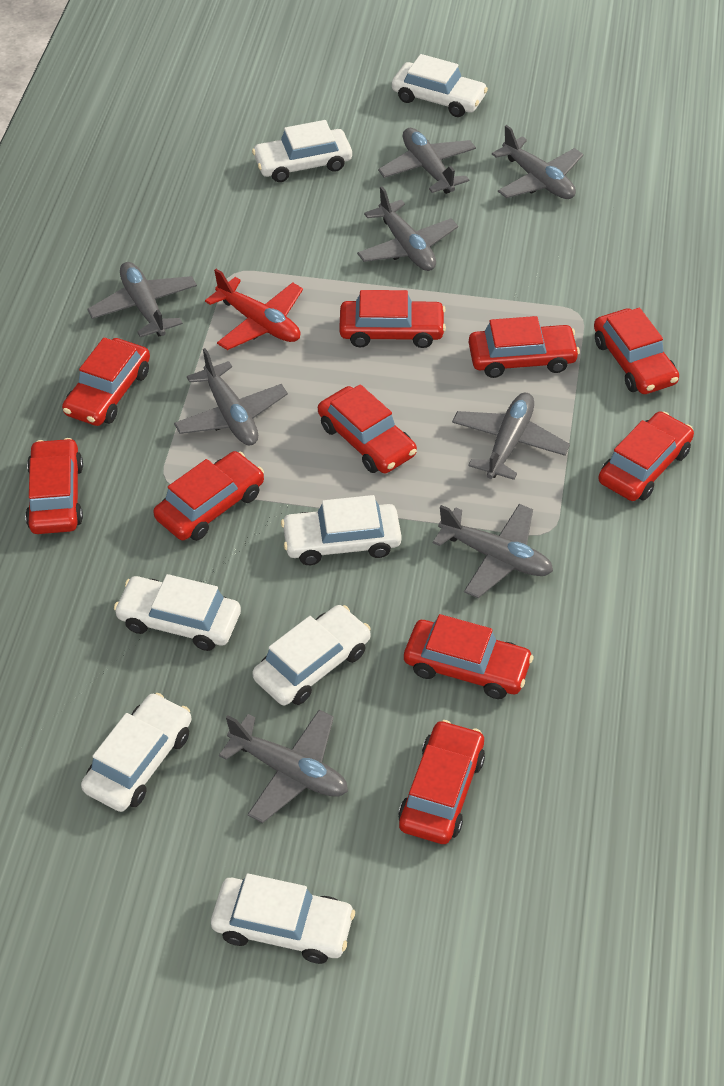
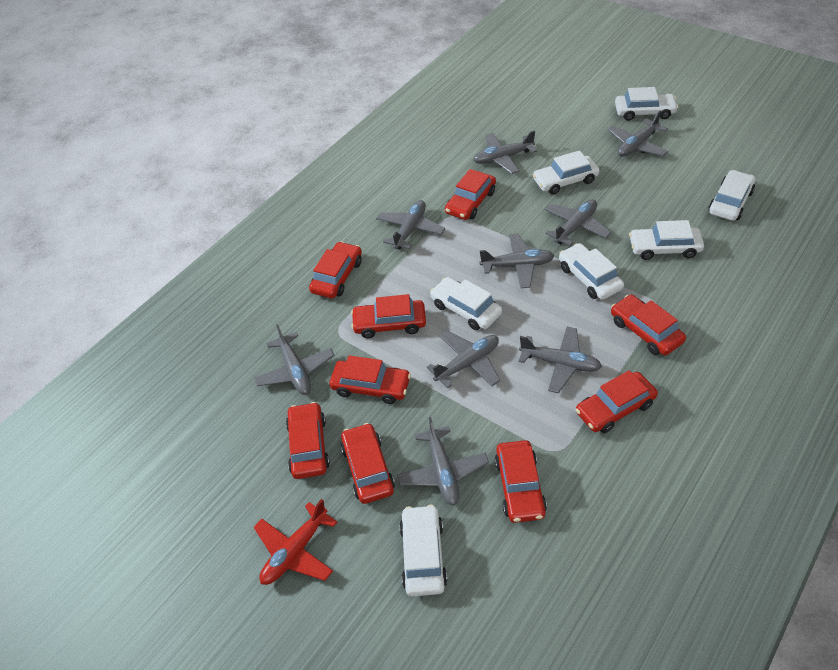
grey plane: [87,262,197,337] [174,348,288,446] [219,710,348,823] [357,186,458,271] [378,128,476,194] [433,504,553,598] [452,393,570,480] [492,125,583,199] = 8 -> [254,324,335,395] [376,200,445,249] [397,417,489,505] [427,331,500,388] [473,130,537,174] [479,233,554,288] [519,327,602,393] [544,199,611,246] [608,111,668,157] = 9
red car: [25,438,83,534] [62,337,150,426] [153,451,264,541] [318,384,417,473] [339,290,446,348] [398,720,485,844] [404,614,534,699] [469,316,580,378] [594,308,679,394] [598,411,694,501] = 10 -> [286,402,330,479] [309,242,362,298] [329,355,411,404] [341,423,395,504] [351,294,426,338] [445,169,496,220] [495,440,547,523] [576,370,658,433] [611,295,686,355] = 9

